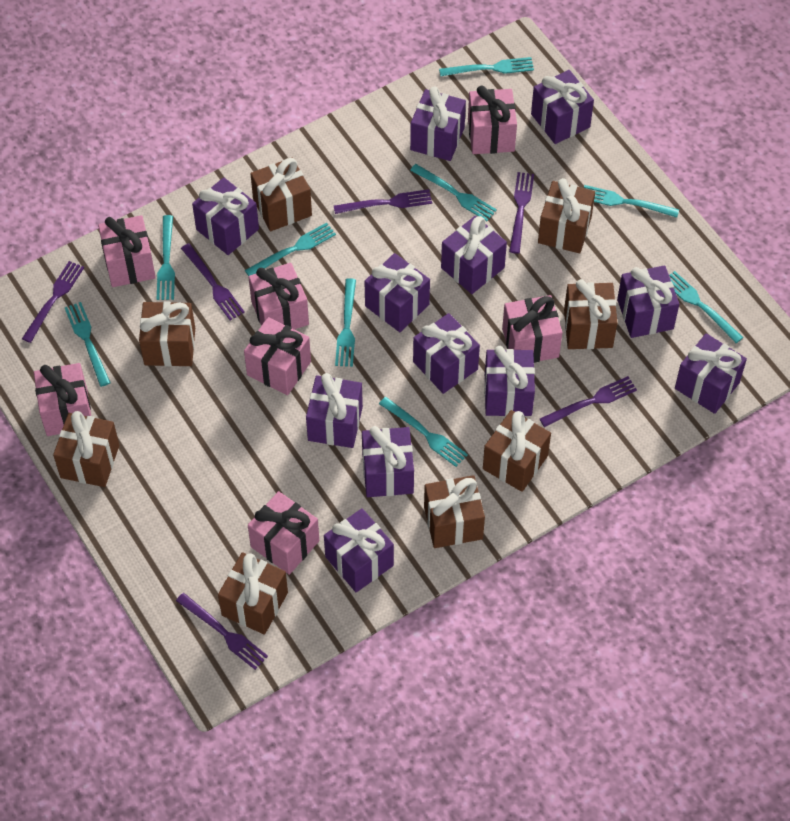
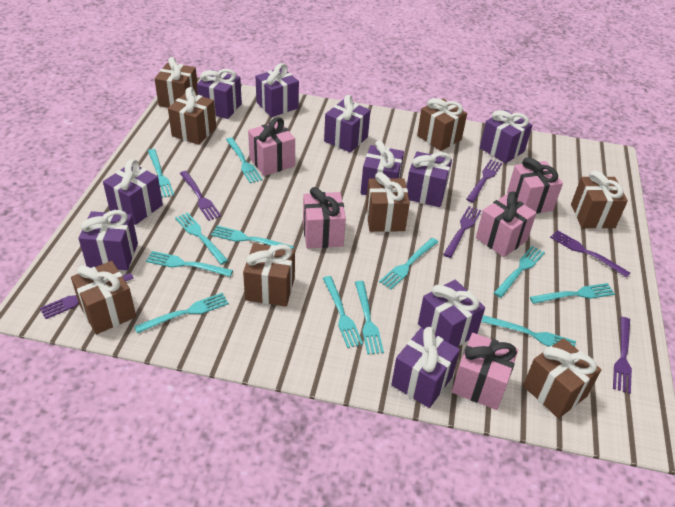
pink gift: [34,363,91,436] [98,215,156,287] [244,317,311,395] [248,263,309,329] [248,491,320,575] [468,85,517,154] [502,295,562,363] = 7 -> [248,117,295,176] [303,187,346,248] [452,333,518,410] [476,191,537,257] [507,157,563,214] = 5
purple gift: [192,177,259,255] [306,373,363,448] [324,508,394,592] [362,426,414,497] [364,253,430,332] [410,86,466,161] [413,313,480,394] [441,216,507,294] [484,346,535,416] [531,70,594,144] [617,265,679,338] [675,333,747,414] = 12 -> [78,210,138,270] [103,159,163,225] [197,69,242,119] [255,63,299,117] [324,95,371,153] [361,140,404,195] [391,327,460,408] [407,151,452,207] [418,280,485,347] [480,110,532,164] = 10
turquoise fork: [65,302,111,387] [157,215,175,300] [245,223,336,276] [335,278,356,367] [379,397,468,467] [410,164,497,221] [439,57,534,76] [584,185,679,218] [669,271,744,343] = 9 -> [134,293,229,333] [146,251,233,277] [148,149,174,198] [175,212,228,264] [211,225,294,249] [226,137,262,183] [323,276,363,348] [355,281,384,354] [379,238,438,289] [482,315,576,347] [494,246,545,298] [530,283,615,304] = 12

